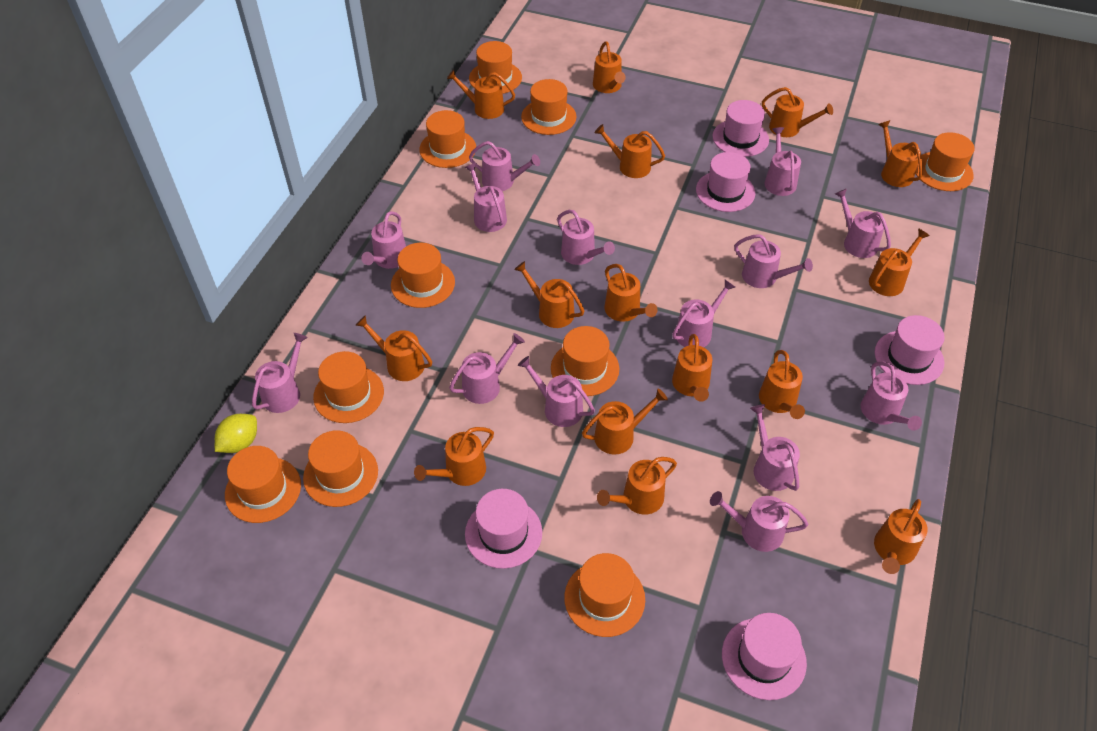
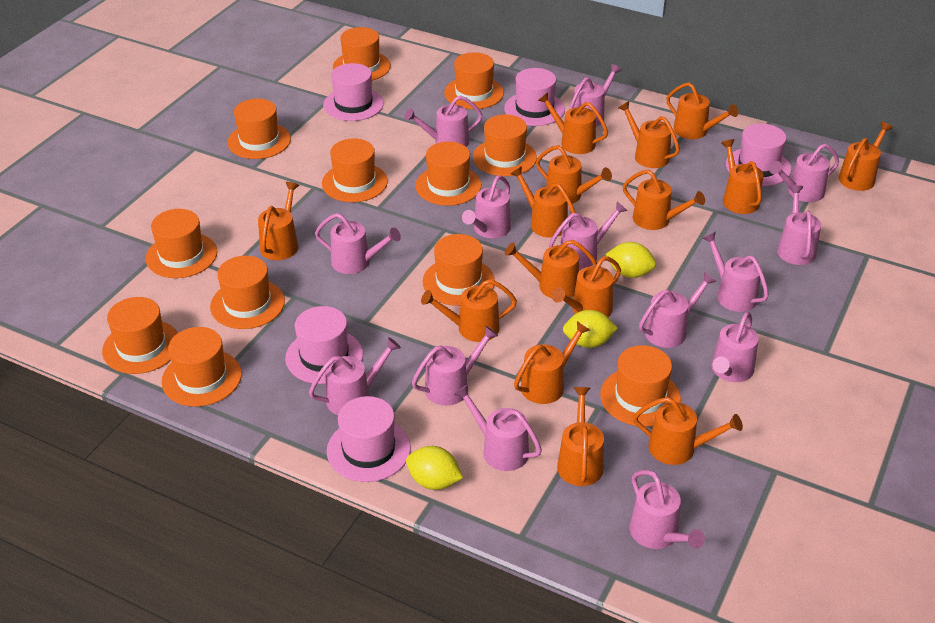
orange hat: [225,446,301,523] [303,430,378,507] [313,351,384,423] [391,243,455,308] [419,110,476,168] [469,41,522,94] [521,79,576,135] [551,326,619,396] [564,553,645,637] [915,132,974,191] = 10 -> [102,297,178,374] [146,209,217,278] [162,327,242,407] [210,256,285,329] [227,99,291,159] [322,138,388,202] [333,27,391,81] [415,142,481,206] [422,234,495,306] [444,52,504,109] [473,114,537,176] [600,345,681,427] = 12
yellow lemon: [215,414,257,453] = 1 -> [406,446,463,490] [563,310,618,348] [605,242,656,278] = 3

